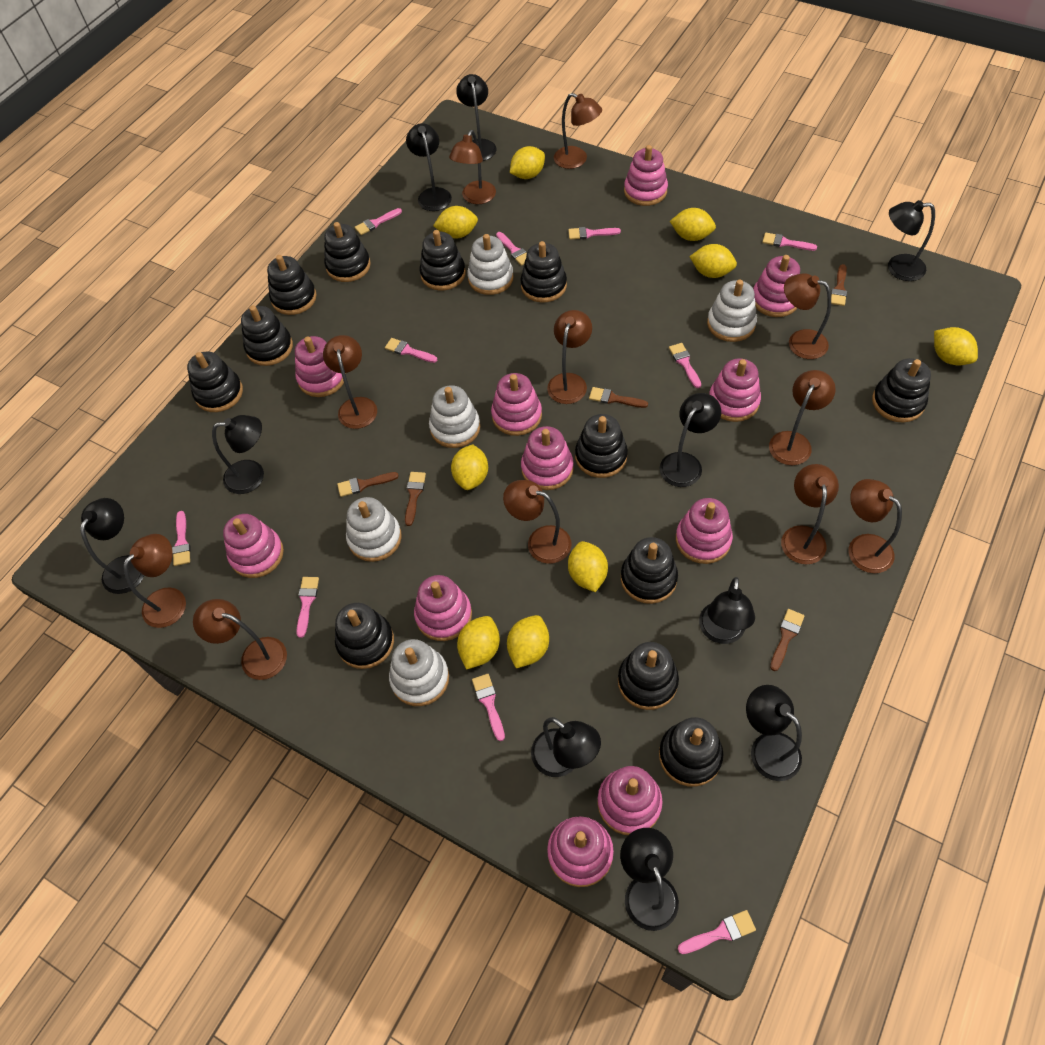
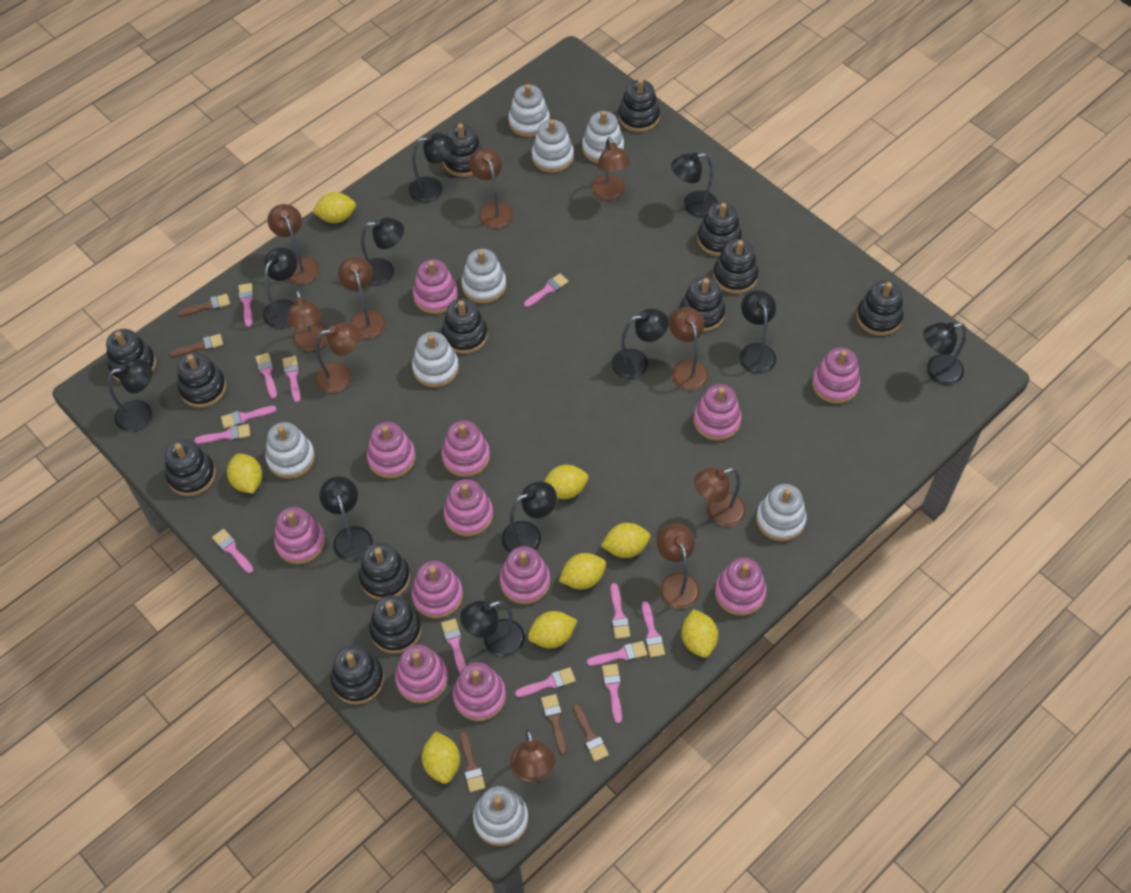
black lamp: [80,498,144,594] [212,415,264,494] [406,123,452,211] [456,74,496,161] [531,717,601,777] [620,828,679,931] [660,393,721,487] [699,577,755,644] [746,685,802,781] [888,200,935,281] = 10 -> [108,359,152,432] [263,247,297,329] [319,476,373,562] [361,218,404,286] [409,133,454,203] [460,601,525,657] [502,482,557,553] [611,309,669,379] [671,153,718,217] [739,290,776,374] [923,322,966,385] = 11
black stacking toy: [187,351,243,412] [241,306,293,366] [267,255,317,315] [324,222,371,282] [335,603,394,669] [420,230,466,290] [521,241,567,302] [575,414,628,478] [618,642,679,710] [621,537,678,604] [659,717,723,787] [872,358,931,423] = 12 -> [106,329,156,382] [165,439,216,496] [178,352,226,408] [331,645,384,704] [359,542,410,600] [369,595,422,654] [442,298,488,354] [443,123,482,177] [618,79,660,132] [680,277,725,332] [697,202,742,256] [713,239,759,294] [857,280,904,336] = 13
brown lamp: [123,534,186,628] [193,599,287,680] [323,335,377,429] [449,130,496,204] [503,480,572,564] [547,310,592,404] [554,93,602,169] [769,370,836,465] [781,464,839,564] [784,273,831,359] [848,479,902,573] = 11 -> [268,204,319,285] [287,290,328,352] [315,322,360,393] [338,256,386,339] [469,148,513,228] [510,729,556,782] [591,137,631,200] [657,523,700,609] [669,307,709,391] [694,468,746,527] = 10
pink brush: [172,511,191,566] [296,577,319,638] [355,208,402,235] [385,338,437,363] [472,674,505,741] [496,232,527,266] [568,227,621,240] [669,343,701,388] [678,910,756,954] [762,233,817,251] = 10 -> [194,424,251,444] [212,529,254,573] [221,406,277,429] [239,283,254,327] [255,353,277,399] [282,356,301,402] [441,619,466,673] [515,667,576,697] [524,273,568,307] [587,641,647,666] [602,664,622,724] [610,583,630,639] [642,601,665,658] = 13
pink stacking toy: [223,514,284,578] [295,336,346,397] [414,575,472,641] [491,373,542,436] [521,426,574,490] [547,816,614,887] [597,766,662,835] [624,145,668,206] [676,498,733,564] [709,358,761,422] [753,255,800,317] = 11 -> [274,507,325,564] [367,422,416,479] [395,645,448,704] [412,560,463,619] [413,259,458,314] [441,420,490,477] [444,479,493,536] [453,662,506,721] [500,546,550,604] [693,384,742,441] [715,557,766,616] [812,347,860,404] = 12
white stacking toy: [346,497,402,562] [389,639,449,706] [429,385,480,448] [467,234,514,295] [707,280,757,342] = 5 -> [265,422,315,479] [412,332,459,387] [461,249,506,303] [473,786,528,846] [508,84,550,137] [532,119,574,173] [582,111,624,164] [756,484,807,541] = 8
yellow lemon: [433,206,478,238] [451,444,488,490] [457,616,500,670] [507,615,549,668] [510,146,545,179] [568,541,608,592] [670,208,716,241] [689,244,737,278] [934,327,978,365] = 9 -> [227,454,262,494] [312,192,356,223] [422,731,460,784] [528,611,578,648] [544,465,589,499] [559,553,606,590] [601,523,650,558] [681,609,718,658] = 8

